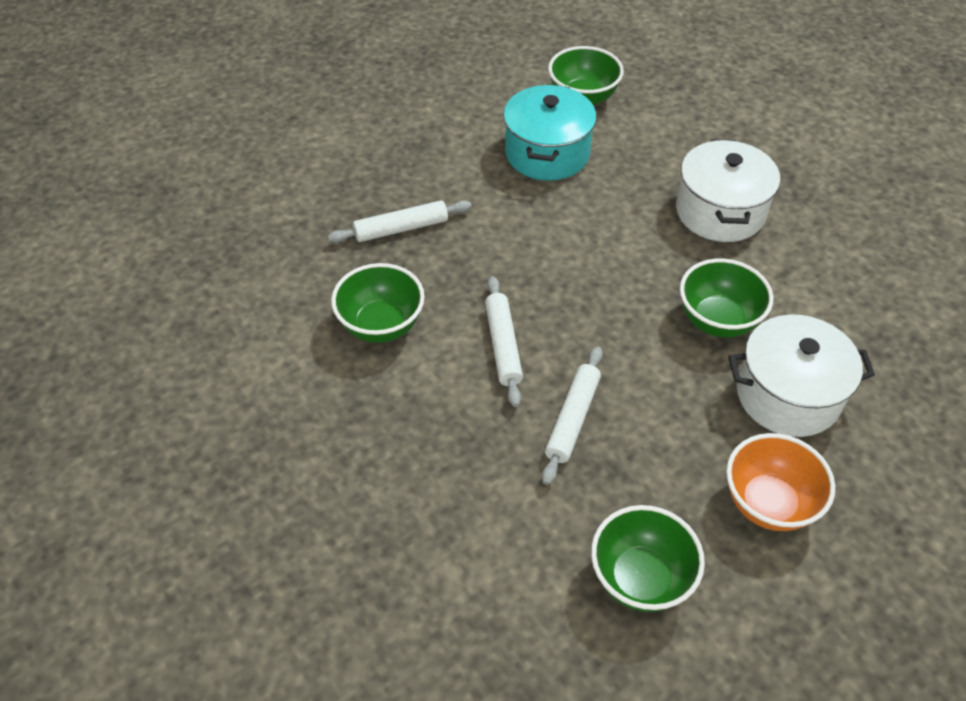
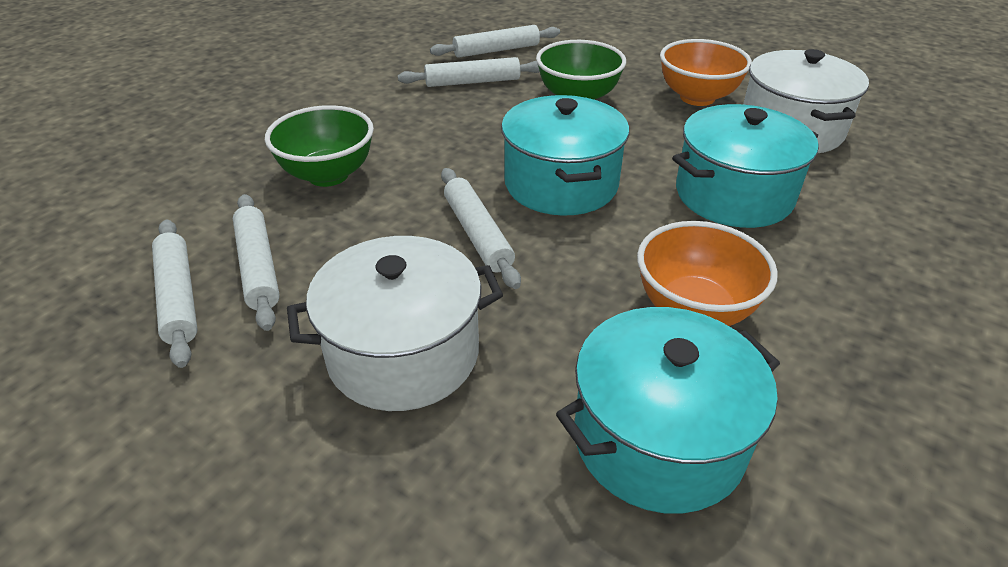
green bowl: [331,263,425,343] [548,46,624,105] [591,505,705,612] [680,259,773,338] = 4 -> [265,105,374,187] [536,40,626,100] = 2
orange bowl: [726,433,835,531] = 1 -> [637,221,778,326] [660,39,752,106] = 2
turquoise pot: [503,84,597,181] = 1 -> [501,95,629,216] [556,307,780,514] [672,104,819,228] = 3
white rolling pin: [328,200,471,242] [485,276,523,407] [542,347,603,485] = 3 -> [152,220,198,368] [233,194,280,331] [398,57,540,87] [430,25,560,58] [441,168,521,289] = 5

